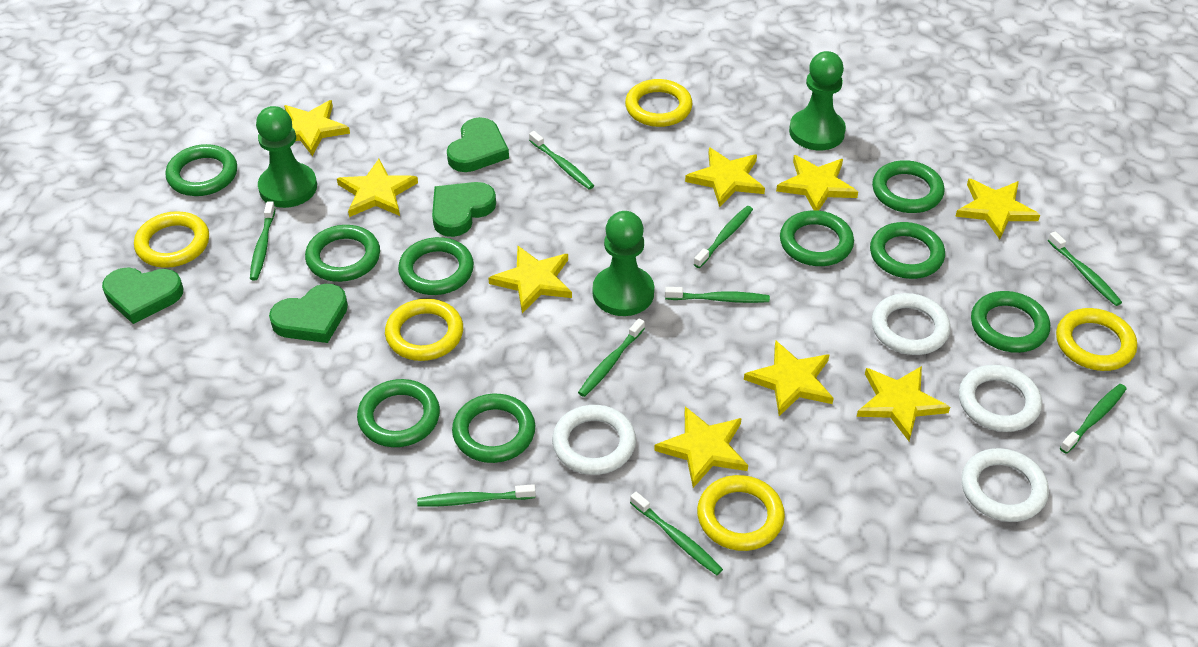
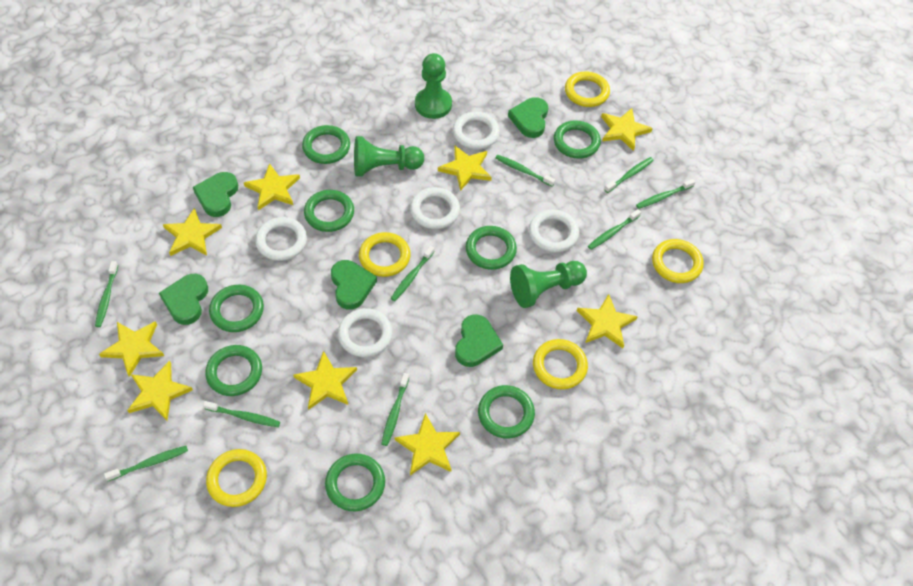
green heart: [102,267,183,324] [269,284,348,343] [432,182,496,237] [447,117,509,172] = 4 -> [159,274,208,325] [193,172,238,217] [331,260,377,310] [455,314,503,367] [508,97,548,138] = 5
green ring: [166,144,237,196] [305,225,380,282] [357,379,440,447] [398,237,474,295] [452,394,535,463] [780,210,854,266] [870,222,945,279] [872,160,944,213] [971,291,1050,353] = 9 -> [205,345,262,396] [209,285,264,332] [302,125,350,164] [304,190,354,232] [325,454,385,511] [466,226,517,270] [478,385,535,439] [554,120,601,159] = 8
white ring: [552,405,636,475] [872,293,951,355] [959,365,1042,432] [961,448,1049,522] = 4 -> [255,217,307,261] [338,308,392,357] [410,187,460,229] [453,112,500,149] [529,210,579,252] = 5

